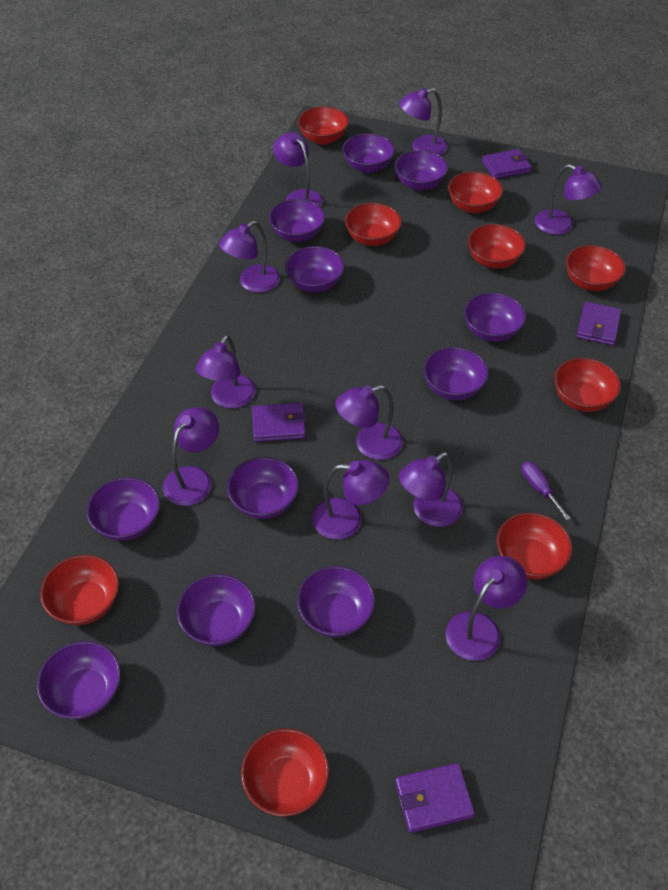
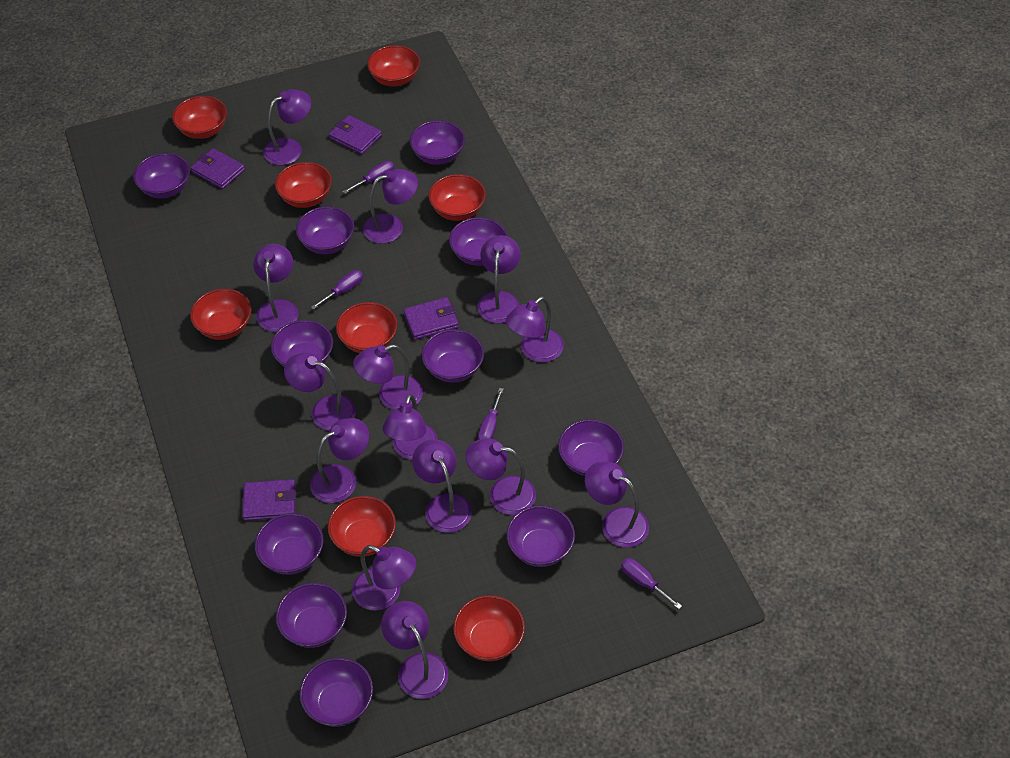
purple lamp: [163,407,219,506] [195,335,256,408] [219,221,280,293] [273,132,323,207] [312,460,389,540] [335,385,403,460] [399,88,448,155] [399,452,463,527] [446,556,527,661] [535,164,602,235] = 10 -> [253,244,299,332] [263,89,311,165] [284,352,356,431] [310,418,369,503] [352,545,416,611] [353,344,423,410] [363,169,418,244] [381,601,449,699] [382,394,438,460] [412,439,472,533] [465,438,536,515] [477,235,520,323] [506,296,564,362] [585,461,649,547] = 14
purple screwdriver: [521,461,571,521] = 1 -> [311,270,363,310] [343,161,394,194] [478,388,504,440] [621,558,682,609] = 4
red bowl: [40,555,119,625] [241,728,329,817] [298,106,349,145] [345,203,402,246] [448,172,503,213] [468,224,526,269] [496,513,572,579] [554,358,621,412] [566,245,626,291] = 9 -> [172,96,227,139] [190,289,252,340] [275,162,332,208] [328,496,396,557] [336,302,398,353] [367,45,420,86] [428,174,486,221] [453,595,525,661] = 8

